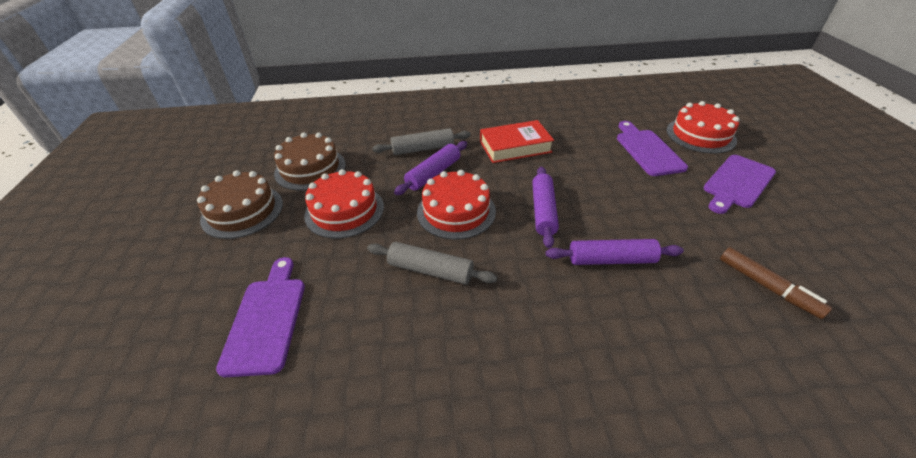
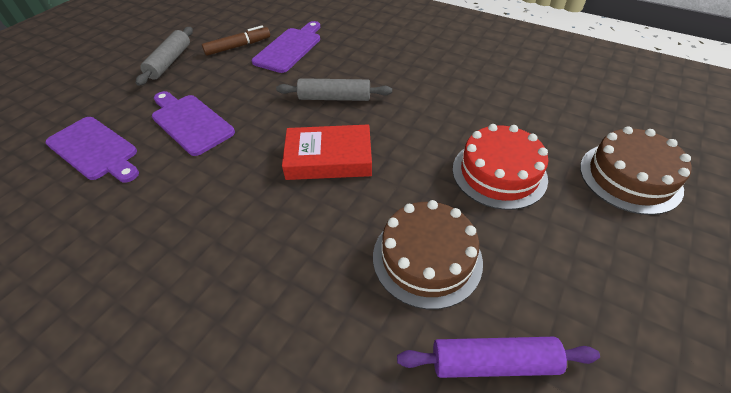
purple rolling pin: [394,141,467,195] [532,167,559,248] [546,239,684,265] = 3 -> [397,337,600,378] = 1
red cake: [304,169,384,238] [417,170,496,240] [666,101,740,154] = 3 -> [452,124,548,210] = 1

